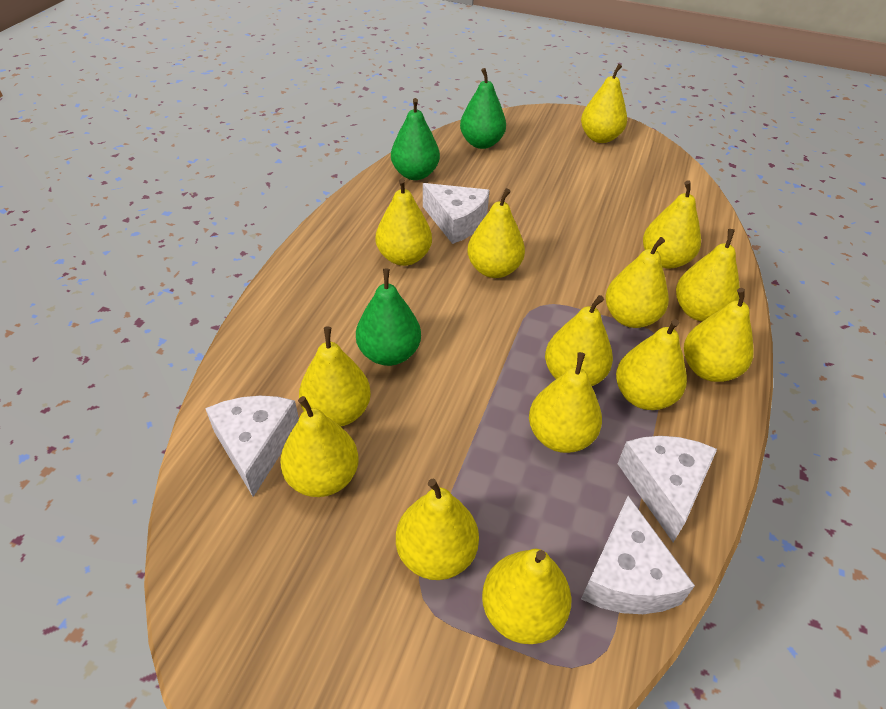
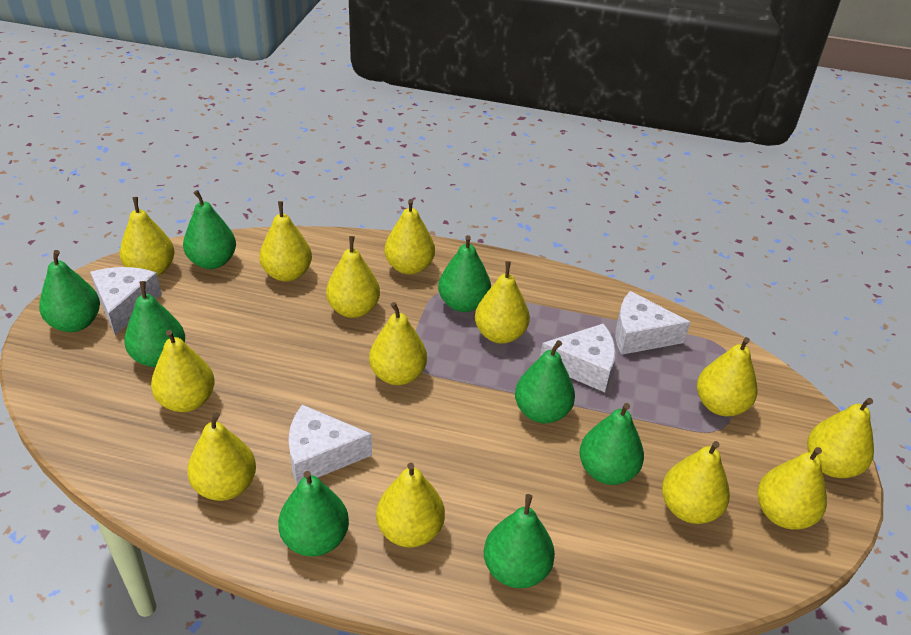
green pear: [356,268,421,366] [391,98,440,180] [460,68,506,149] = 3 -> [39,250,100,332] [124,281,185,367] [183,190,236,269] [278,471,349,556] [438,235,491,312] [484,494,555,588] [515,340,575,423] [579,403,644,485] = 8
yellow pear: [280,396,359,497] [299,327,371,427] [376,178,432,266] [396,479,479,580] [467,188,525,278] [482,549,572,644] [529,352,602,453] [545,295,613,386] [581,64,627,143] [605,237,669,328] [616,319,687,410] [643,181,701,269] [676,229,740,321] [684,288,754,382] = 14 -> [119,197,175,276] [151,330,215,412] [187,412,256,501] [259,201,312,282] [326,236,380,318] [369,302,427,385] [376,462,445,548] [384,199,435,275] [475,261,530,344] [662,441,730,524] [697,337,758,416] [757,447,827,530] [807,398,874,478] = 13

